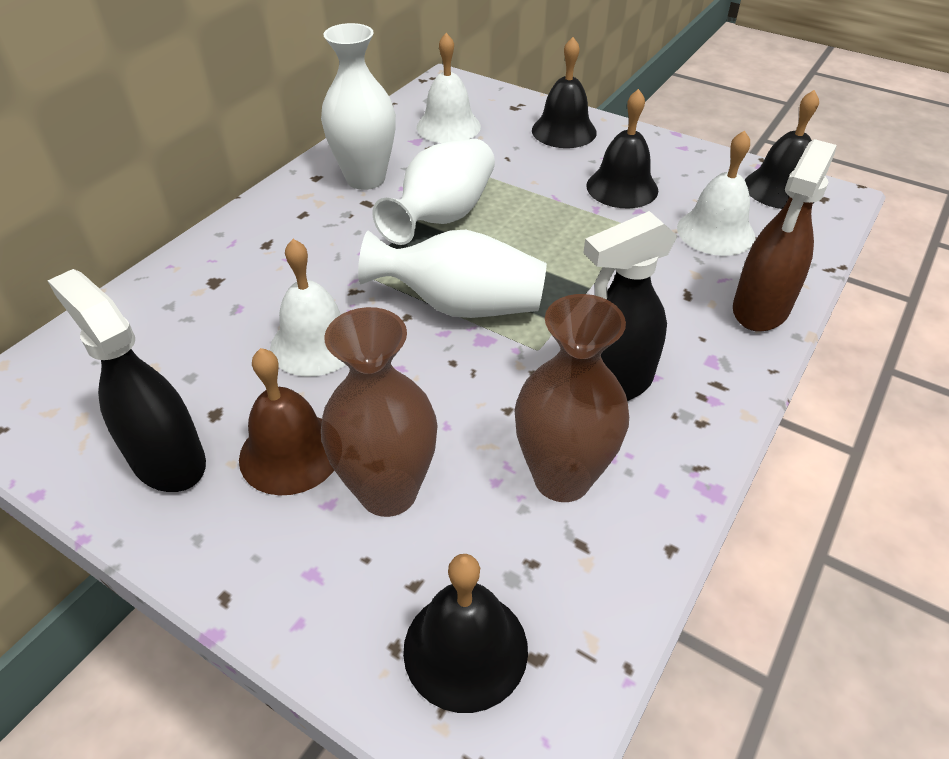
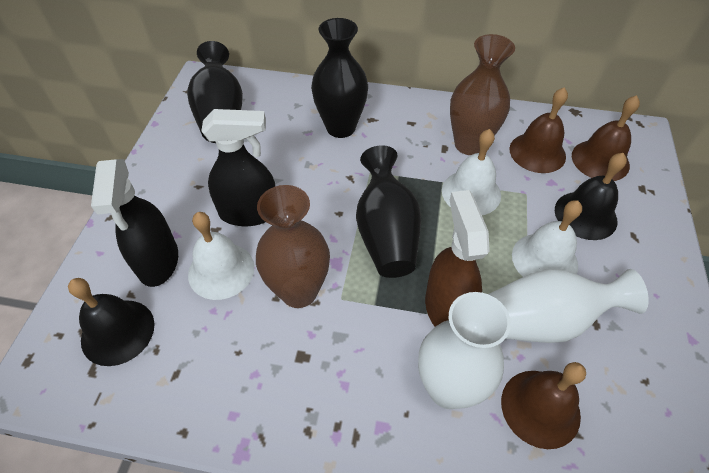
black bell: [403,554,528,713] [532,37,597,148] [586,89,658,208] [745,90,819,209] = 4 -> [68,278,155,366] [555,153,627,240] = 2
black vase: none = 0 -> [187,41,243,143] [311,18,368,138] [356,145,421,278] = 3
brown bell: [239,348,334,495] = 1 -> [501,362,586,449] [510,88,568,173] [572,95,640,181] = 3
white vase: [321,23,396,190] [358,230,547,318] [372,139,495,245] = 3 -> [418,292,511,409] [489,269,649,343] = 2

